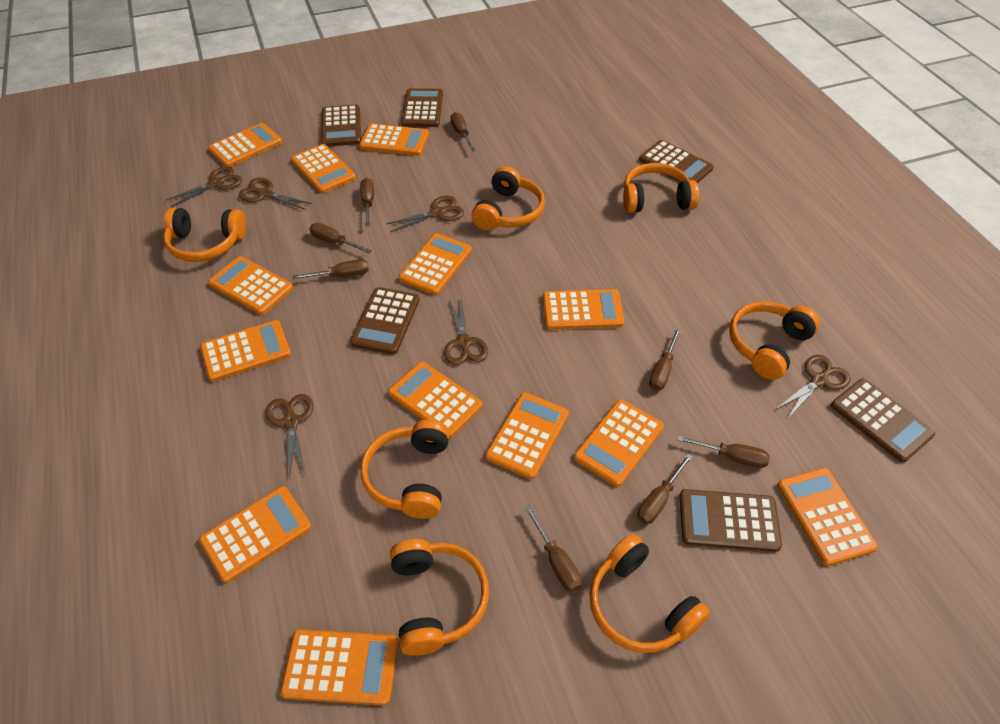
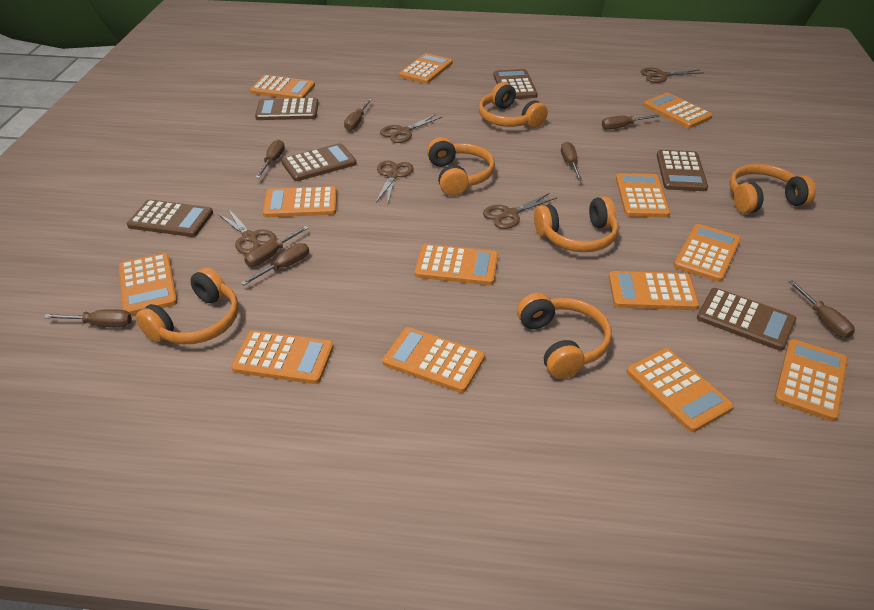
brown scissors: [165,166,242,207] [239,178,312,210] [266,394,313,478] [386,196,464,232] [444,296,488,365] [775,355,850,419] = 6 -> [217,208,277,254] [376,161,413,202] [380,114,442,143] [483,193,557,229] [641,68,702,83] = 5
orange headphones: [164,208,246,262] [360,420,450,519] [390,539,489,656] [471,166,545,231] [589,534,710,653] [623,163,699,213] [729,301,820,380] = 7 -> [136,267,239,344] [427,137,495,196] [479,82,548,128] [517,293,612,379] [534,196,618,252] [729,164,816,214] = 6

